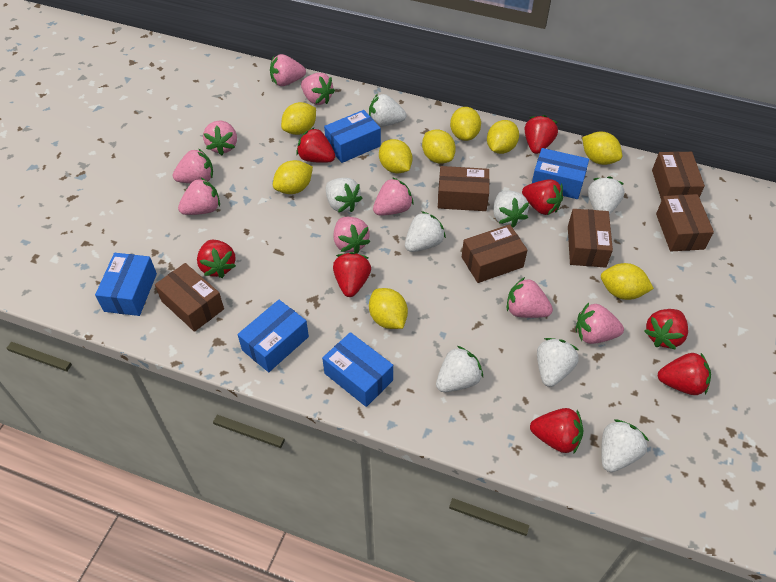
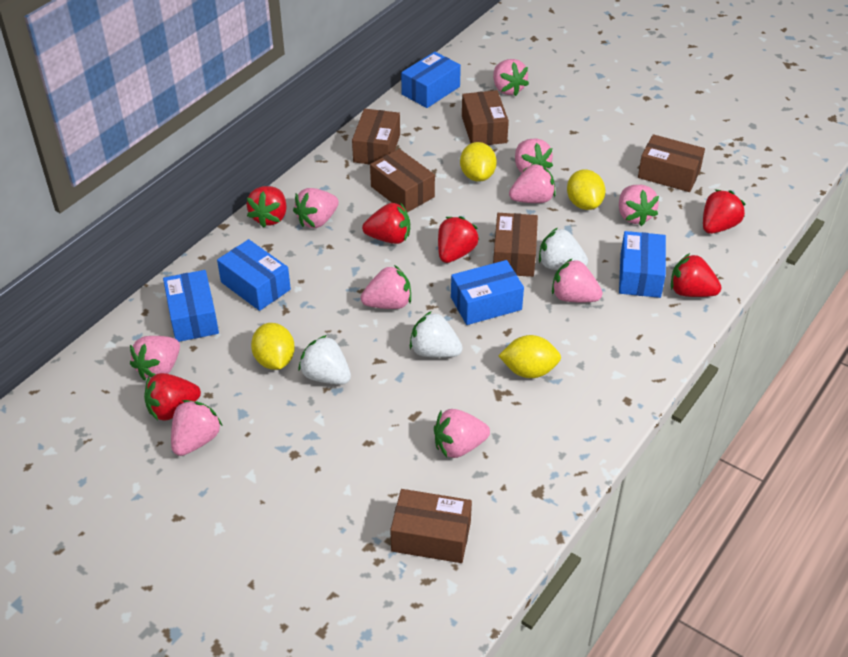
pink strawberry: [173,148,213,183] [178,178,220,215] [203,120,237,155] [270,54,306,86] [301,73,335,105] [334,217,370,254] [373,177,414,215] [507,277,553,318] [576,303,624,344] = 9 -> [130,336,180,381] [171,400,222,456] [293,188,339,228] [361,265,411,309] [434,409,490,458] [493,59,529,96] [509,163,556,203] [515,138,553,173] [552,259,603,302] [619,185,659,226] = 10
red strawberry: [197,240,236,278] [296,128,335,163] [333,252,371,297] [522,179,563,215] [525,115,558,154] [530,408,584,454] [644,309,688,350] [658,353,711,395] = 8 -> [144,373,201,421] [247,186,287,228] [362,203,410,244] [438,216,479,263] [671,253,722,297] [703,189,746,234] = 6
white strawberry: [326,178,362,212] [369,94,407,127] [405,211,446,252] [436,346,483,392] [493,190,529,228] [537,338,579,387] [588,176,625,215] [601,419,649,472] = 8 -> [298,335,351,385] [410,311,463,358] [539,228,588,270] = 3
yellow lemon: [273,160,313,194] [281,102,316,135] [369,288,408,329] [379,139,412,173] [422,130,456,164] [450,107,481,141] [487,120,519,154] [582,131,622,165] [601,263,654,300] = 9 -> [251,323,295,370] [460,142,497,182] [498,335,561,378] [567,169,605,210] = 4

